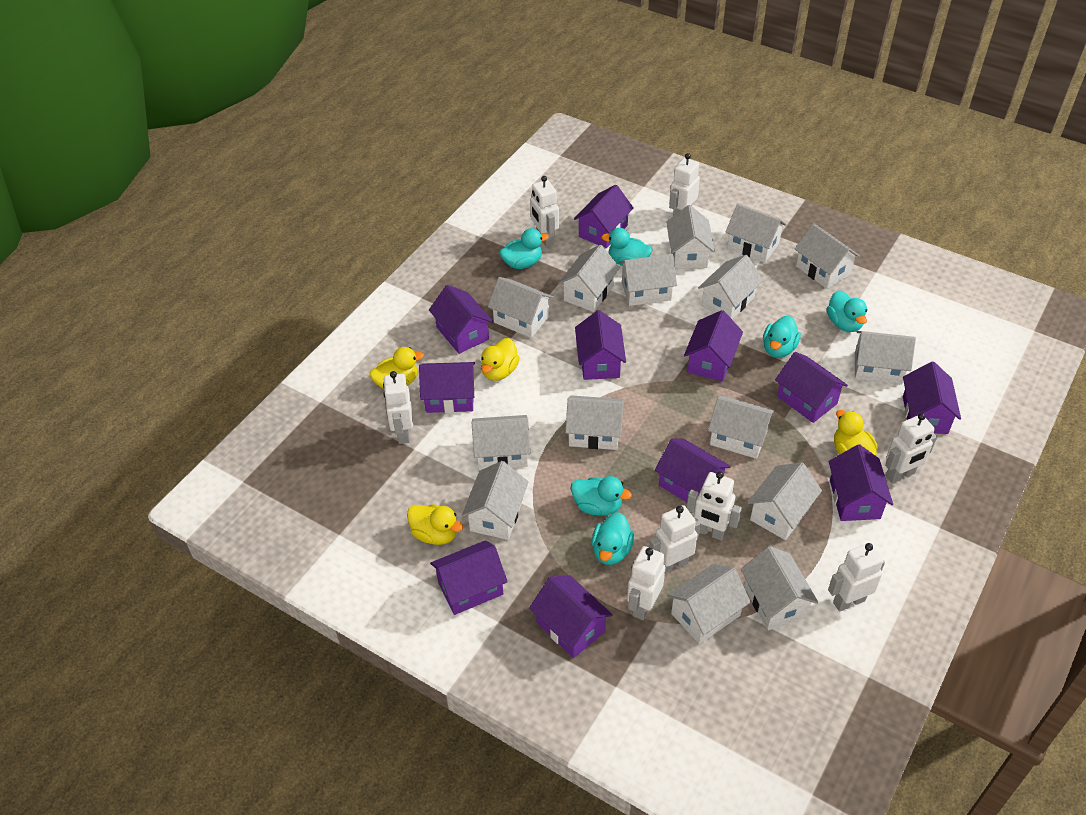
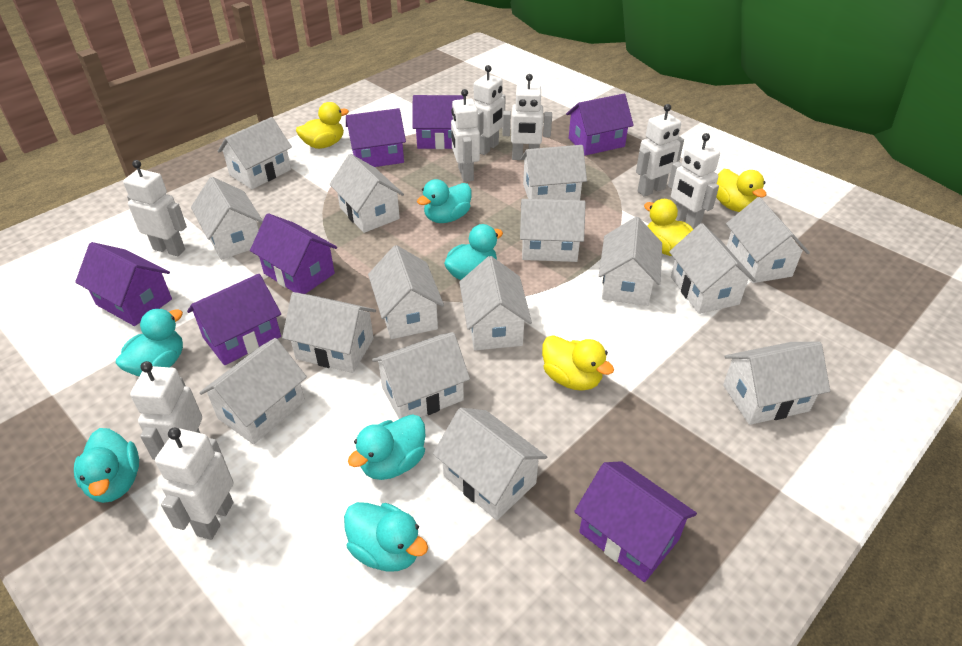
purple house: [419,362,475,413] [429,285,493,354] [430,540,508,615] [529,575,613,658] [574,184,634,248] [575,310,626,380] [655,438,731,502] [684,310,743,382] [775,352,848,423] [829,444,893,521] [903,362,961,434] = 11 -> [75,242,172,326] [187,274,281,365] [250,213,337,294] [346,108,406,167] [412,95,464,149] [566,94,634,156] [574,461,697,582] = 7

